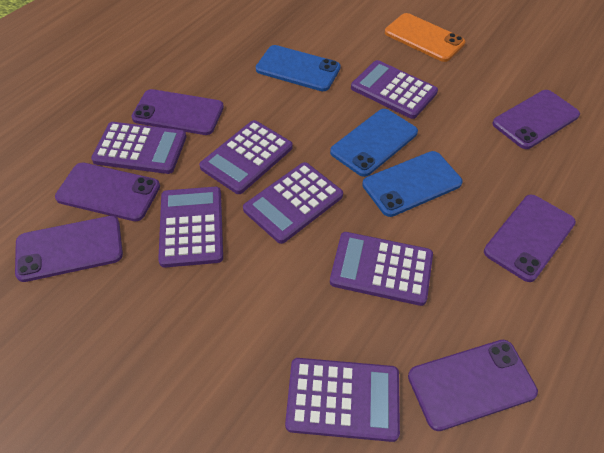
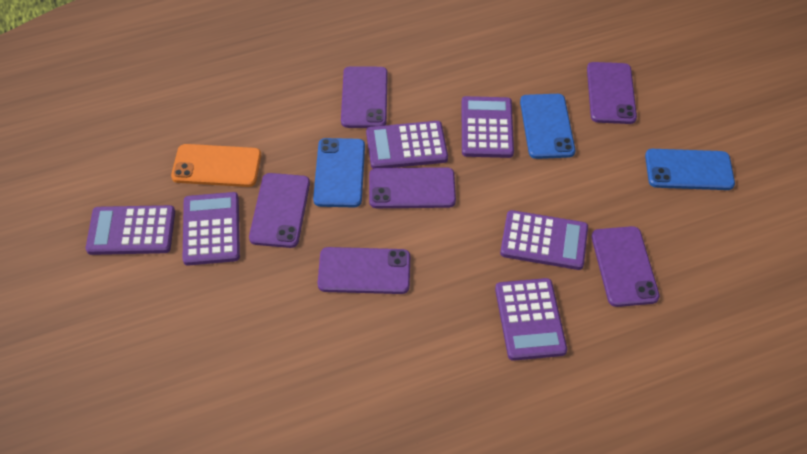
purple calculator: [91,122,187,174] [158,187,223,268] [199,120,293,194] [243,162,343,244] [285,358,400,442] [330,232,433,306] [351,60,438,119] = 7 -> [86,205,175,255] [182,192,240,266] [366,121,448,169] [461,96,514,158] [495,278,567,361] [500,210,588,270] = 6

